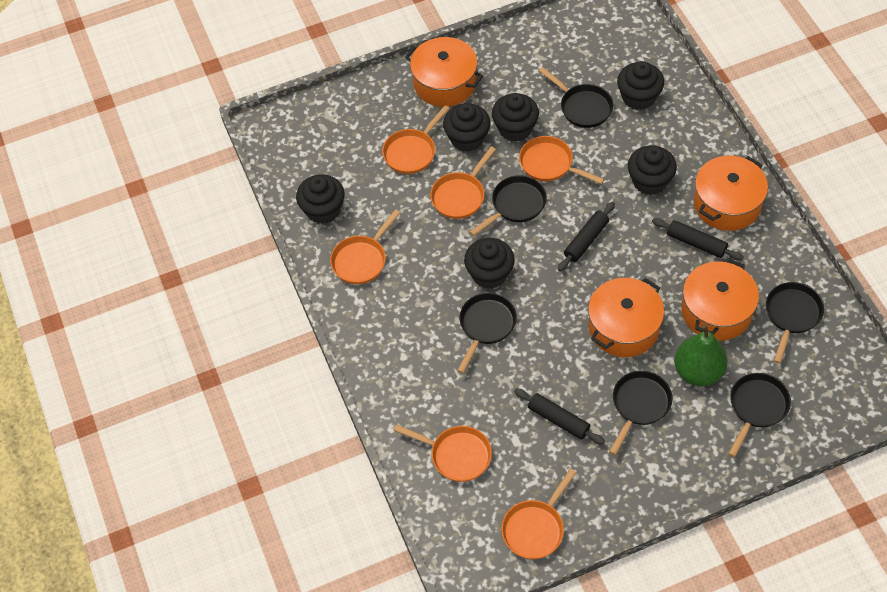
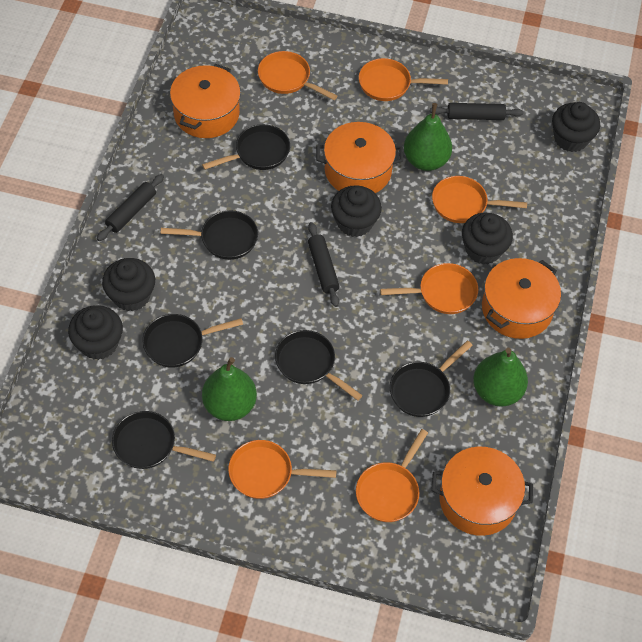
black cupcake: [296,174,345,224] [443,103,491,152] [464,238,515,289] [492,93,539,142] [617,61,664,110] [628,146,677,195] = 6 -> [68,305,123,360] [102,258,155,311] [331,185,382,237] [462,213,513,265] [552,102,600,152] = 5
green pear: [674,324,728,386] = 1 -> [202,357,257,421] [404,103,452,171] [473,348,528,407] = 3

